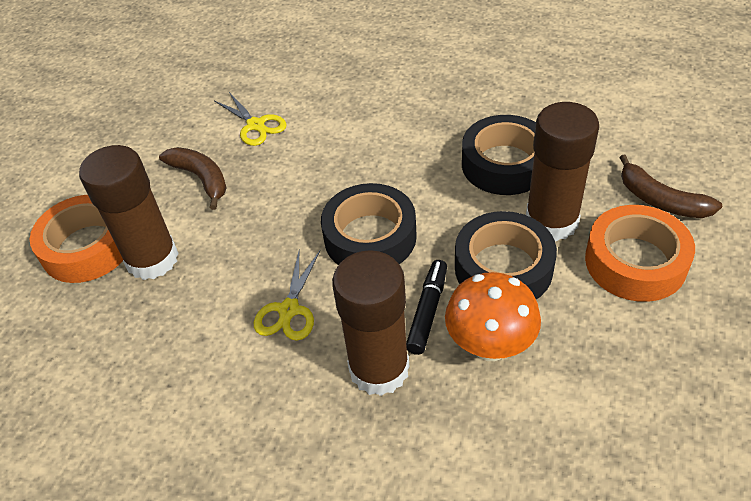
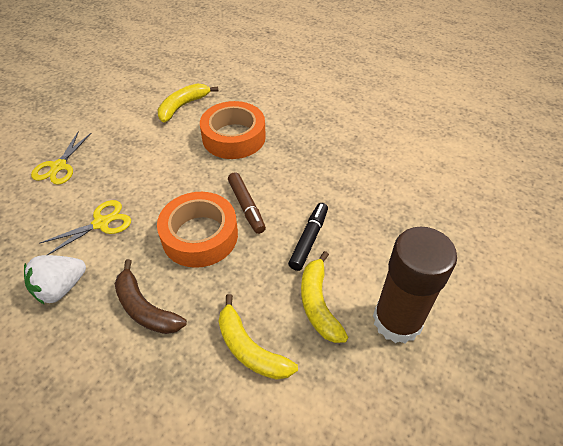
black tape: [321,183,417,265] [455,211,557,299] [462,115,536,195] = 3 -> none = 0
brown banana: [159,147,226,210] [619,155,722,218] = 2 -> [115,259,187,334] = 1
brown glue stick: [79,145,179,280] [332,250,409,396] [526,102,599,241] = 3 -> [373,227,457,343] = 1
brown marker: none = 0 -> [228,172,266,234] = 1
orange mushroom: [445,272,541,361] = 1 -> none = 0
white strawberry: none = 0 -> [24,255,86,305] = 1
yellow banana: none = 0 -> [158,83,218,122] [219,294,298,380] [301,251,348,343] = 3

